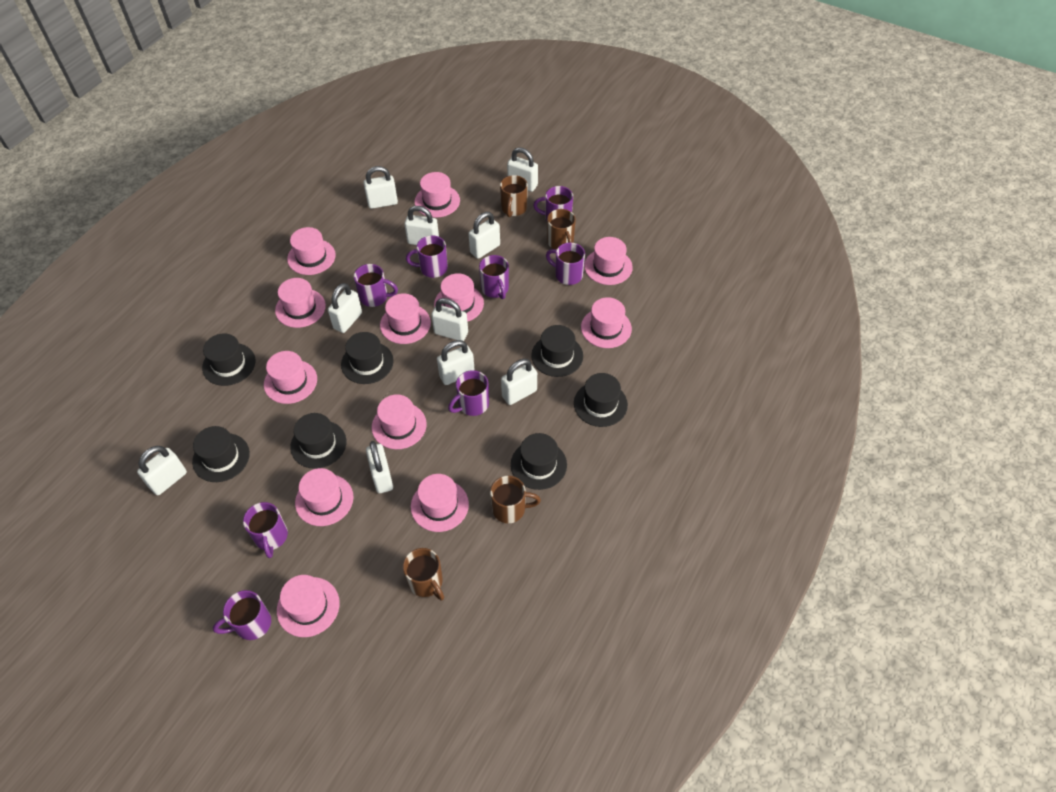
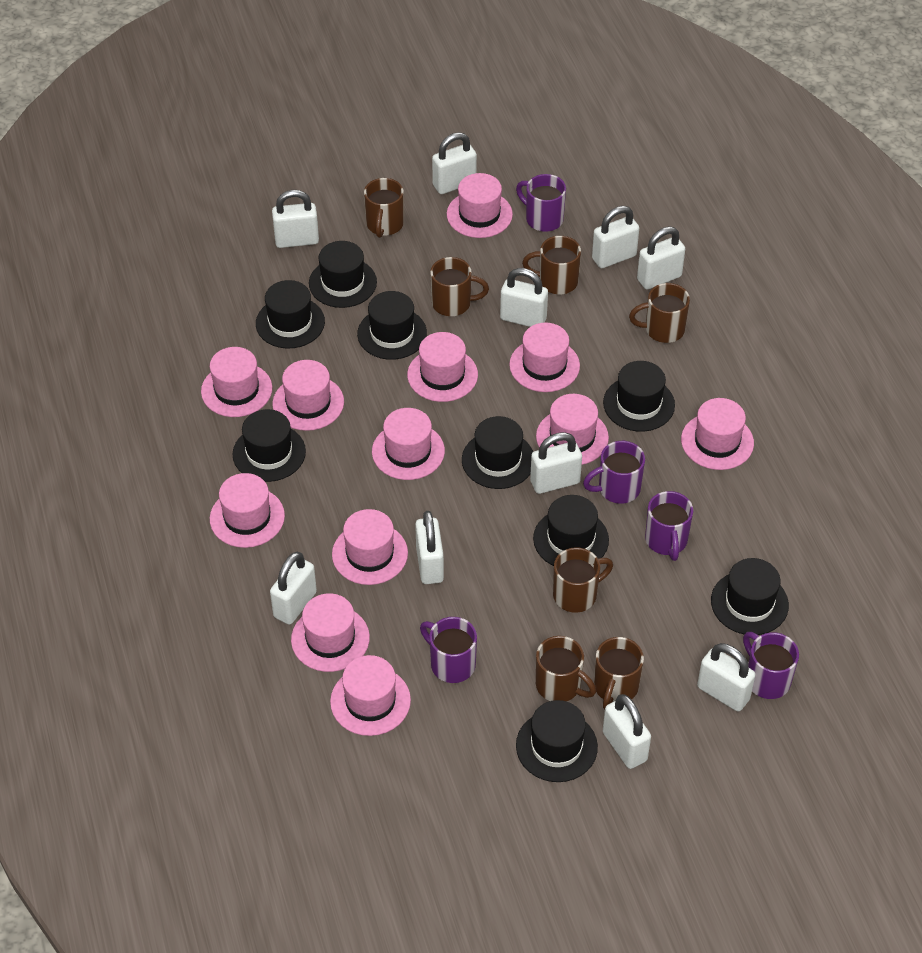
black hat: [192,426,250,482] [202,333,256,386] [290,413,346,469] [341,332,394,384] [511,433,567,490] [531,325,583,377] [574,373,628,427] = 7 -> [233,409,306,482] [256,280,325,349] [309,241,377,308] [357,291,427,360] [462,416,533,489] [516,700,598,782] [533,495,609,566] [603,361,675,432] [711,558,789,635] = 9
brown mug: [403,548,444,600] [490,476,541,523] [500,175,528,217] [547,209,576,250] = 4 -> [364,178,404,238] [430,257,489,316] [522,236,581,294] [536,636,596,701] [553,547,613,613] [594,637,644,709] [629,283,690,343] = 7
purple mug: [213,590,271,640] [243,502,288,558] [354,264,398,307] [406,235,448,278] [448,370,489,416] [479,255,509,299] [533,186,573,221] [546,242,585,285] = 8 -> [420,617,477,683] [516,174,566,232] [583,441,645,504] [645,491,693,561] [743,632,799,699] = 5

